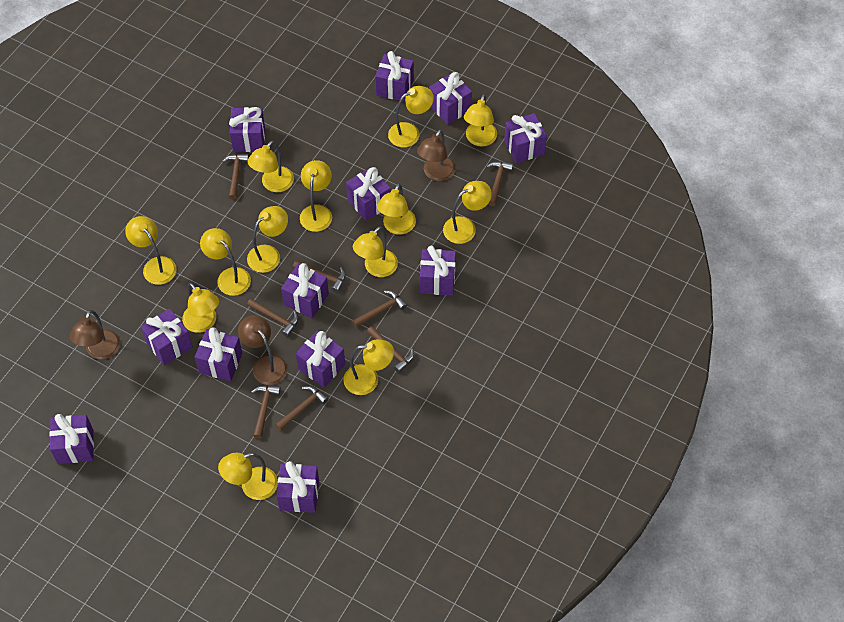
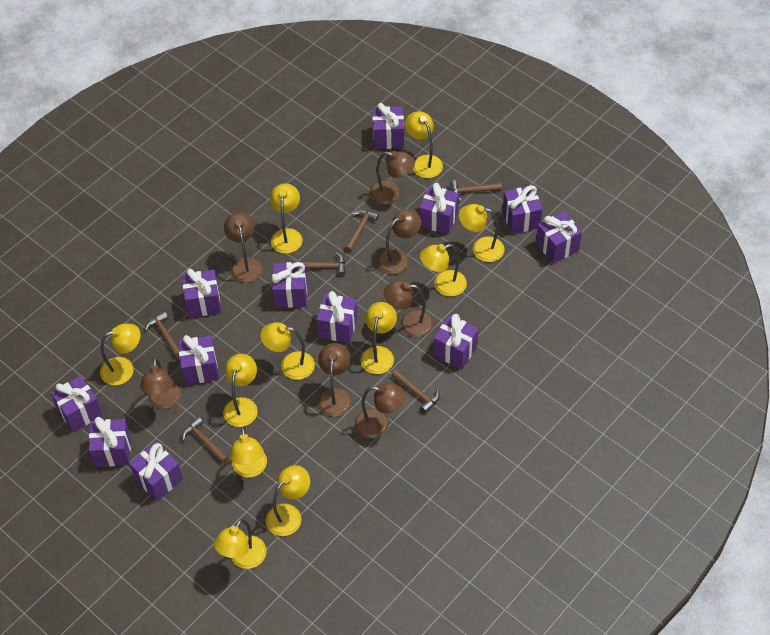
brown hammer: [223,154,249,199] [247,298,299,337] [251,385,281,439] [275,386,329,431] [293,260,346,293] [352,290,407,328] [367,326,414,373] [486,161,513,206] = 8 -> [145,312,179,358] [182,417,228,464] [293,253,345,276] [345,210,379,252] [391,370,440,413] [450,180,502,202] = 6
brown lamp: [70,310,120,360] [238,315,288,385] [417,129,456,181] = 3 -> [140,358,182,409] [224,212,263,283] [318,343,352,417] [355,383,405,438] [370,151,415,205] [377,209,421,275] [384,280,434,337] = 7
yellow lamp: [125,216,177,285] [182,283,219,333] [200,228,251,296] [218,453,278,500] [247,206,288,273] [248,141,294,192] [300,160,332,232] [343,339,394,395] [353,226,398,277] [377,183,416,235] [388,86,434,147] [443,181,492,244] [464,94,497,146] = 13 -> [100,324,140,385] [214,519,267,569] [223,354,258,427] [230,427,267,477] [260,322,315,380] [266,465,310,536] [270,183,302,254] [361,302,397,374] [405,111,443,178] [420,244,467,296] [459,204,504,262] = 11

